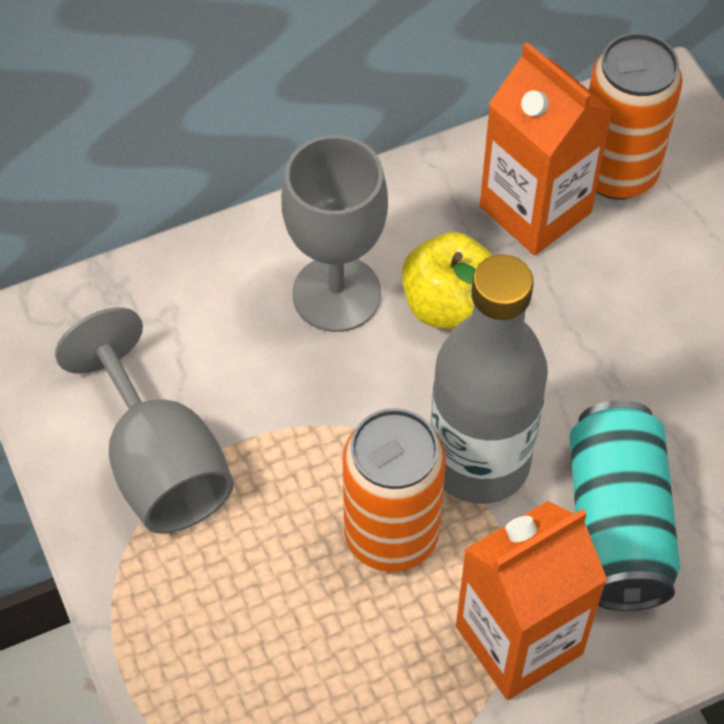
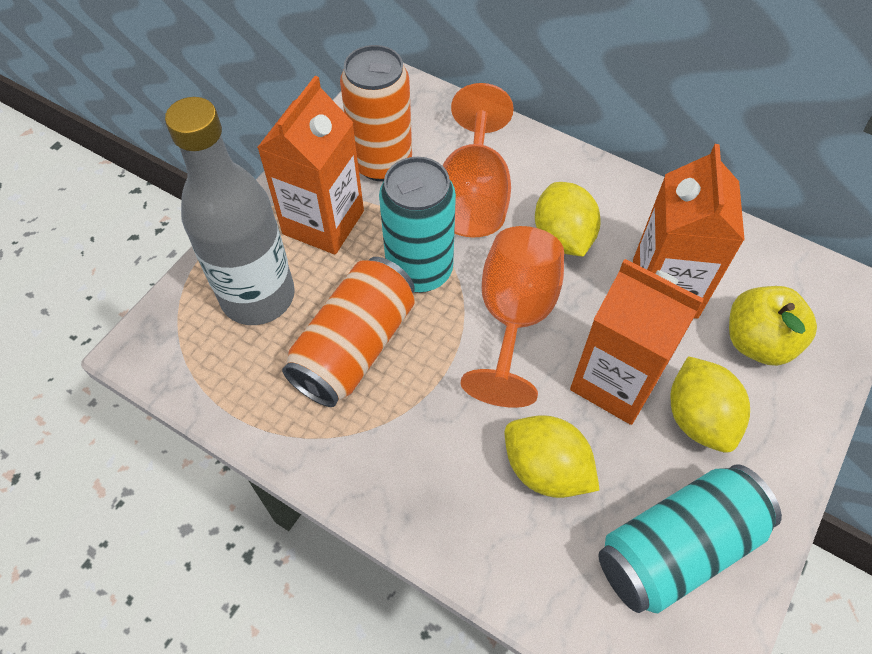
grey goblet: [55,307,234,534] [281,135,388,332] = 2 -> none = 0
orange carton: [456,501,607,700] [480,42,613,255] = 2 -> [257,76,364,255] [570,259,704,425] [633,144,745,319] = 3
orange goblet: none = 0 -> [442,83,514,237] [461,226,564,408] = 2
turquoise can: [569,400,680,611] = 1 -> [379,157,456,293] [598,464,782,613] = 2
yellow lemon: none = 0 -> [505,415,600,498] [535,182,601,257] [670,356,750,453] = 3

